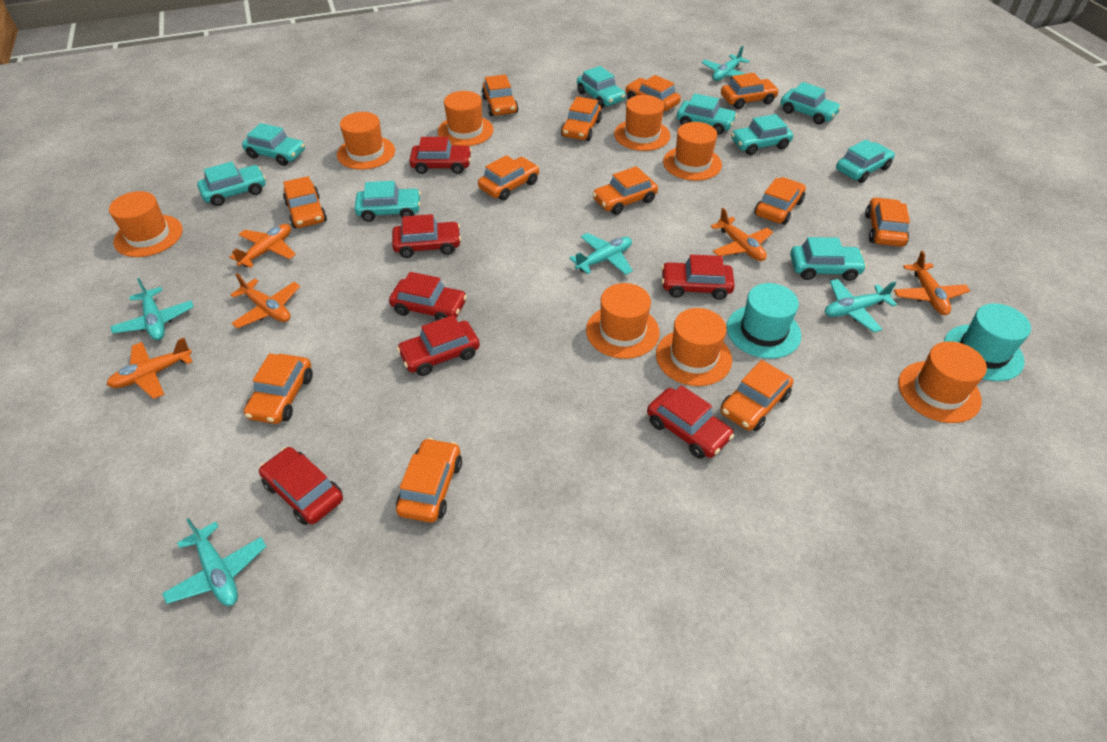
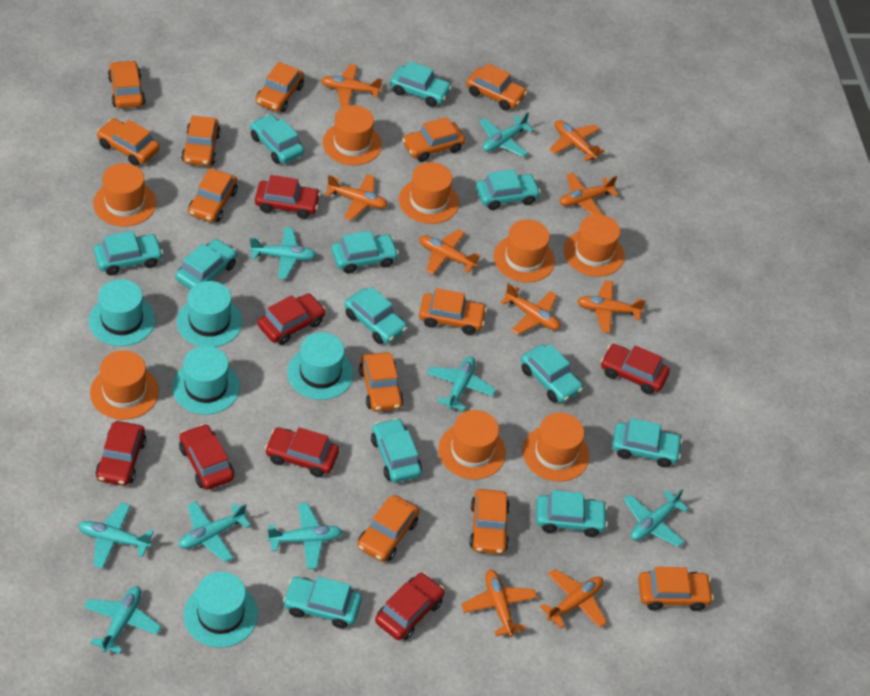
orange plane: [107,338,193,399] [230,224,296,268] [230,273,300,328] [711,208,773,261] [894,251,970,315] = 5 -> [321,64,383,107] [325,174,388,220] [419,229,481,275] [461,570,537,637] [500,283,560,335] [540,569,607,628] [549,120,604,162] [559,173,618,215] [577,280,646,333] = 9
turquoise car: [197,161,266,206] [242,123,305,166] [354,181,421,222] [577,66,626,108] [677,93,737,134] [731,114,793,155] [780,82,841,125] [790,237,867,281] [836,139,895,183] = 9 -> [94,231,163,275] [176,239,237,289] [250,114,304,164] [283,577,362,629] [331,231,399,274] [344,287,407,344] [371,418,422,483] [390,61,452,107] [476,169,541,210] [521,344,583,403] [536,490,608,537] [612,418,683,467] = 12
turquoise hat: [727,283,801,359] [944,303,1031,381] = 2 -> [89,279,155,346] [172,346,240,415] [177,281,242,347] [184,572,258,648] [287,332,354,400] = 5
turquoise plane: [110,278,194,340] [162,518,267,606] [569,233,633,275] [702,46,749,81] [825,279,897,332] = 5 -> [78,503,154,569] [84,586,161,654] [179,501,251,562] [250,227,316,279] [267,503,343,569] [427,356,496,411] [479,112,534,157] [624,489,689,547] = 8

